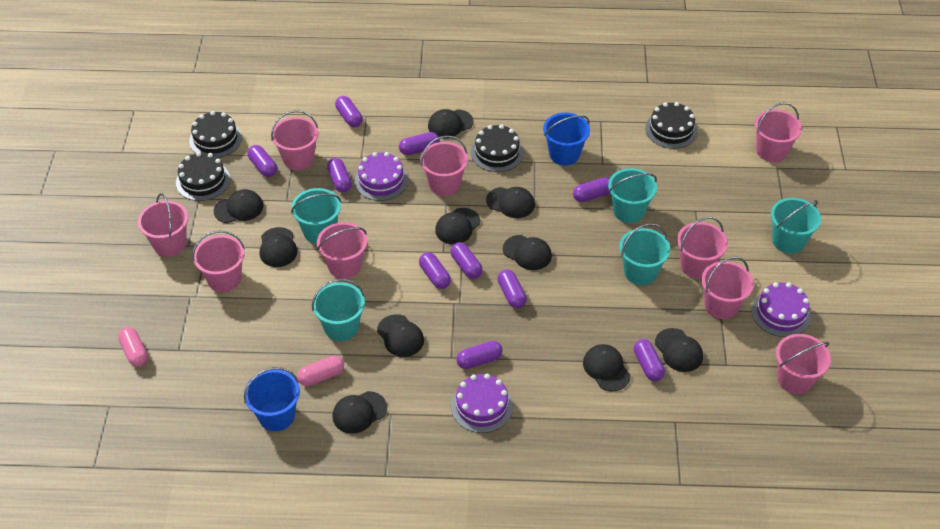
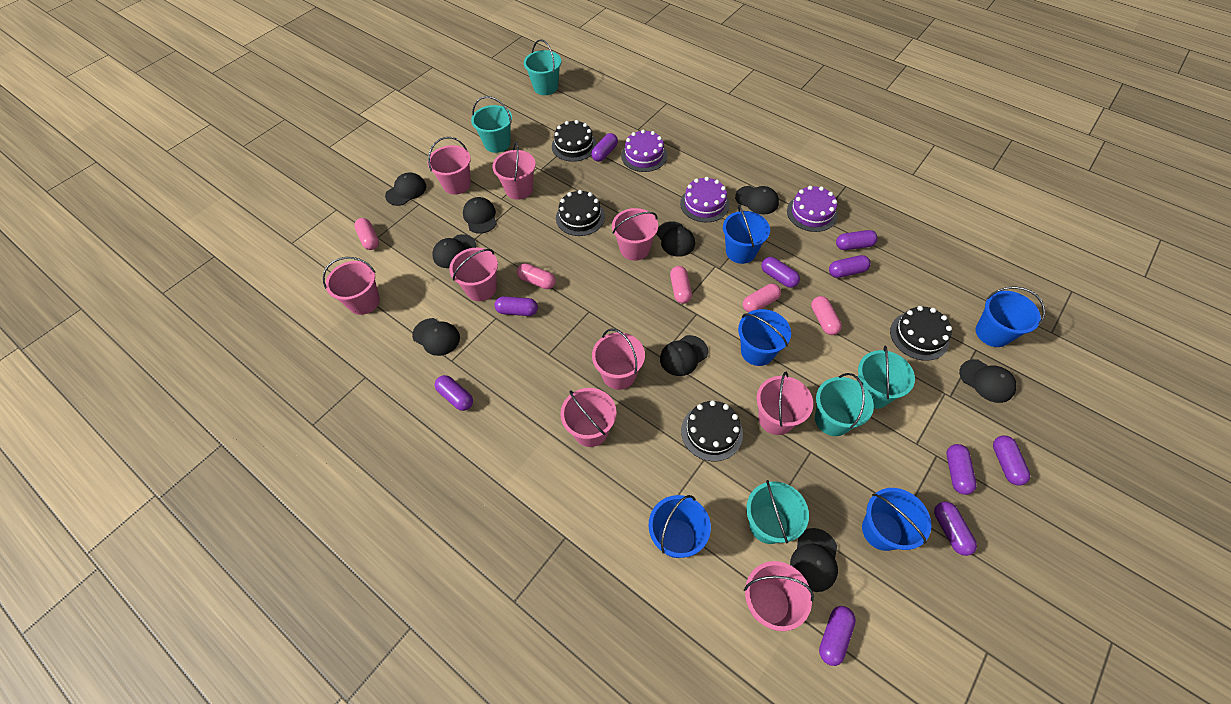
black cap: [214,189,263,223] [260,227,297,267] [333,391,387,434] [377,314,424,357] [428,109,474,138] [435,208,480,244] [486,187,535,218] [503,235,552,270] [583,344,631,391] [655,328,703,372] = 10 -> [385,172,426,206] [412,318,460,356] [432,234,476,268] [463,197,497,234] [656,221,695,257] [660,335,708,376] [735,186,779,215] [790,528,838,592] [959,359,1017,403] = 9
blue bucket: [244,367,300,431] [543,112,590,165] = 2 -> [649,495,711,558] [723,205,770,264] [738,309,791,366] [862,488,931,551] [976,286,1045,347] = 5
pink capsule: [118,327,148,367] [297,356,344,386] = 2 -> [354,218,379,250] [517,263,556,289] [670,266,692,304] [743,284,781,312] [811,296,842,335] = 5

